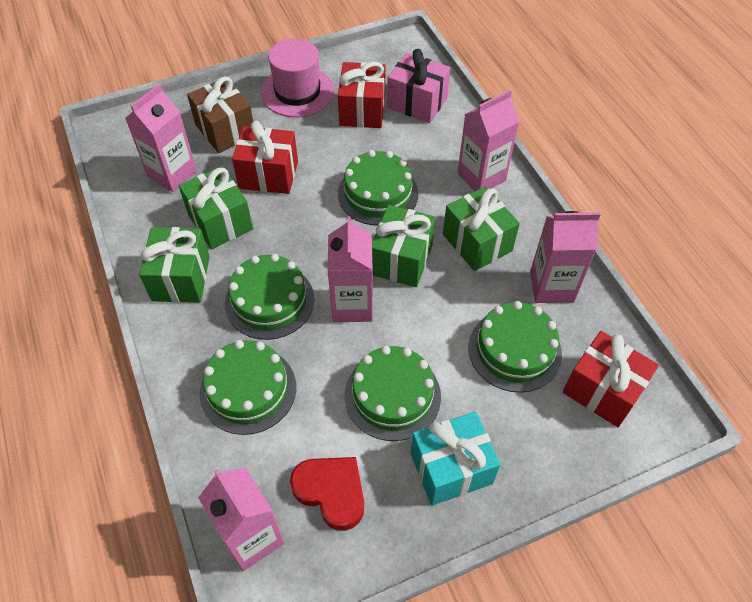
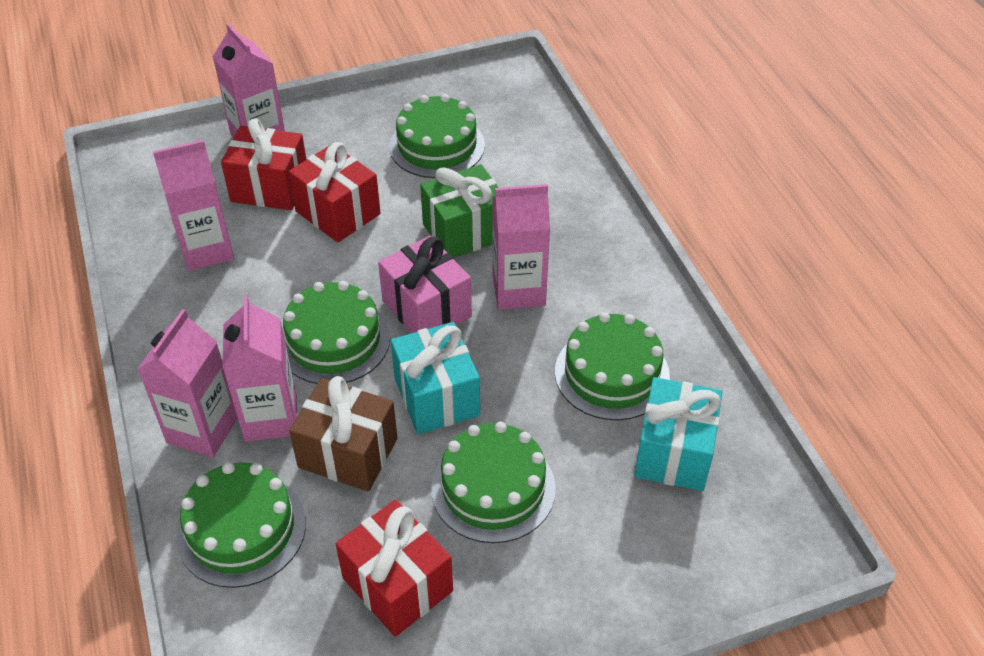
green gift: [139,227,210,303] [179,166,253,249] [372,205,435,287] [443,186,520,271] = 4 -> [420,164,499,258] = 1
pink hat: [261,38,334,117] = 1 -> none = 0
red heart: [290,457,364,531] = 1 -> none = 0
turquoise gift: [411,412,501,506] = 1 -> [391,322,480,434] [634,377,722,491] = 2

